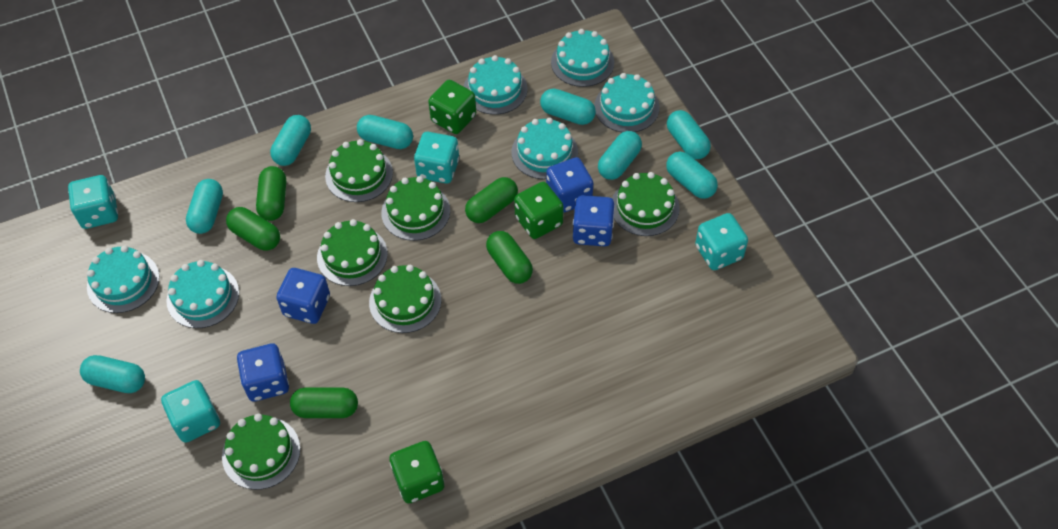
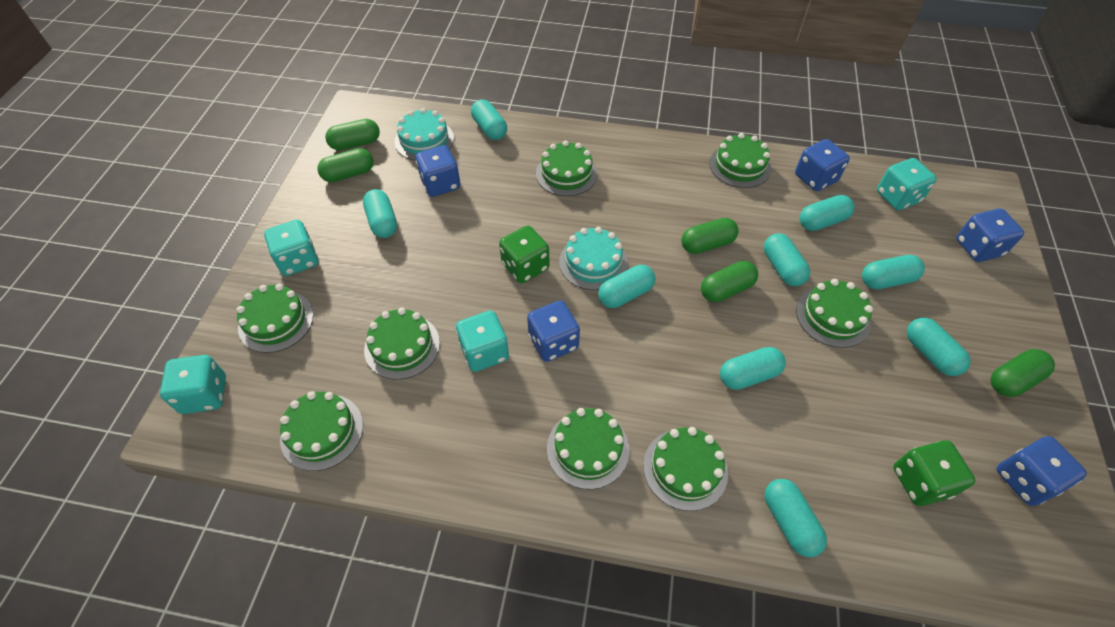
blue dice: [237,343,289,402] [276,268,330,324] [546,157,593,213] [573,195,615,246] = 4 -> [416,145,461,197] [527,300,580,362] [795,139,850,191] [956,208,1024,262] [996,436,1087,506] = 5
green cake: [222,413,300,490] [317,219,388,286] [325,139,393,202] [369,265,441,333] [381,176,450,241] [612,172,680,236] = 6 -> [236,284,313,353] [280,391,363,471] [364,308,440,380] [536,140,598,196] [547,408,630,489] [643,427,728,511] [709,133,771,188] [796,279,873,348] = 8
green dice: [389,441,444,504] [428,80,476,134] [514,182,564,239] = 3 -> [499,225,549,283] [893,440,975,506] = 2
turquoise cake: [87,245,159,313] [166,260,239,328] [464,55,527,115] [511,118,578,179] [551,29,614,87] [594,73,659,132] = 6 -> [395,108,454,160] [559,227,628,290] = 2
turquoise capsule: [80,355,145,393] [186,179,223,234] [270,115,311,166] [357,115,413,149] [540,89,596,125] [598,131,642,180] [666,152,718,199] [667,110,711,159] = 8 -> [363,189,397,238] [471,99,507,140] [598,265,655,308] [720,347,786,390] [764,234,810,286] [765,479,827,557] [799,195,855,231] [862,255,925,289] [907,318,971,376] = 9

